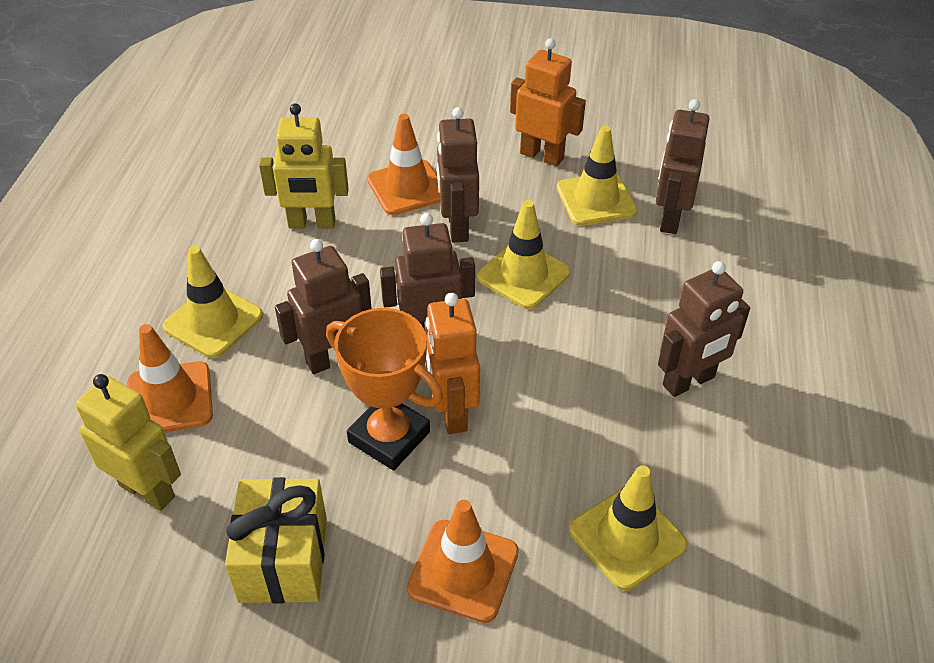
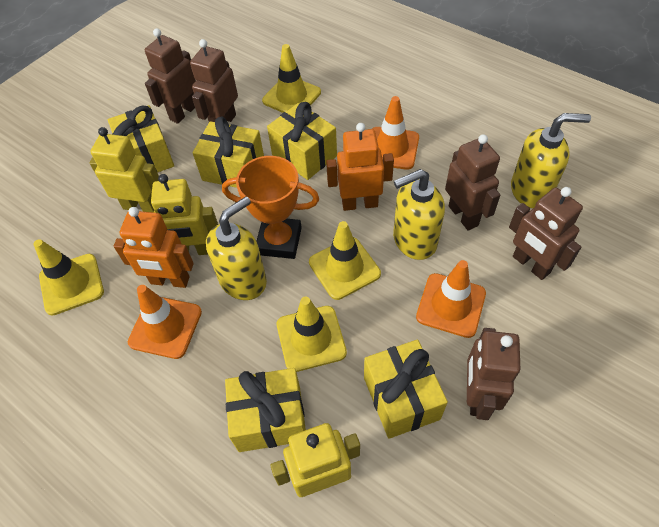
yellow gift: [225,477,327,604] = 1 -> [108,105,174,173] [193,116,264,188] [225,368,306,452] [267,102,337,180] [364,340,448,439] = 5
yellow robot: [75,374,181,511] [259,103,349,229] = 2 -> [90,127,159,212] [151,174,218,255] [270,423,360,497] = 3
yellow soap dispenser: none = 0 -> [206,196,267,300] [393,169,445,260] [511,113,591,208] = 3

